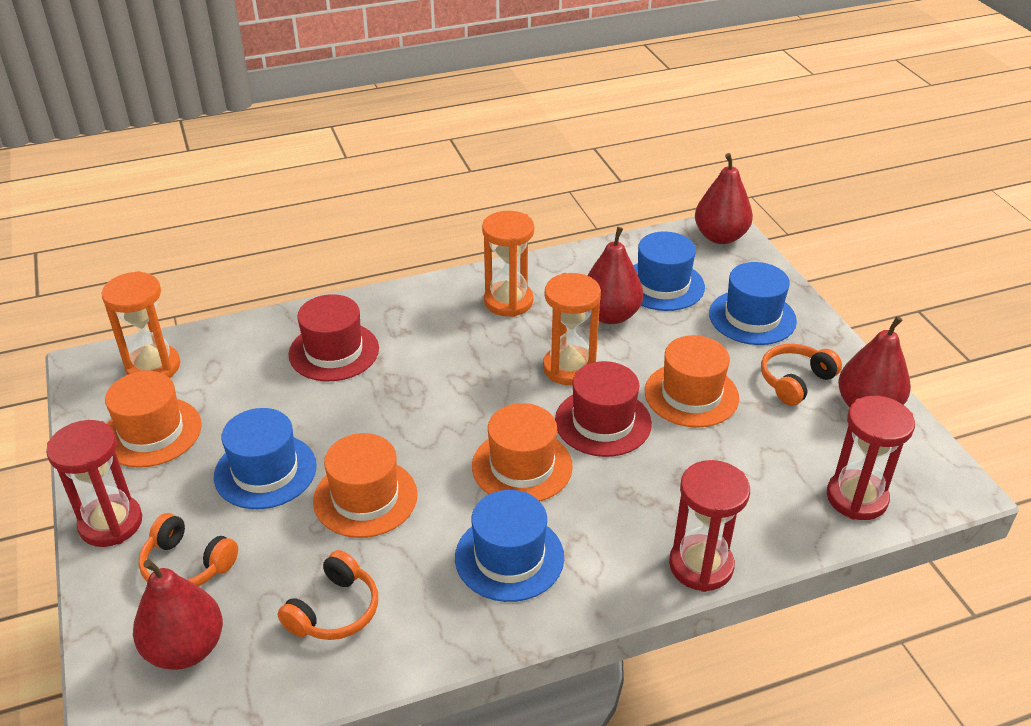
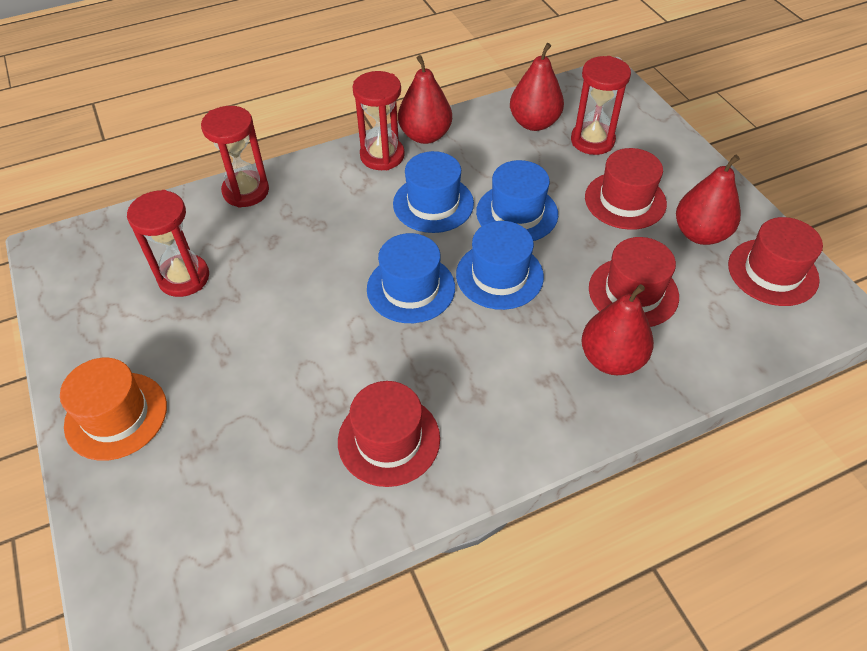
orange hat: [105,371,202,468] [313,433,418,538] [472,403,573,501] [645,335,739,428] = 4 -> [60,358,167,461] = 1
orange headphones: [138,513,238,587] [278,550,378,640] [761,344,842,406] = 3 -> none = 0
orange hourglass: [102,271,180,378] [482,211,534,317] [543,273,601,385] = 3 -> none = 0
red hat: [289,294,379,381] [555,361,652,457] = 2 -> [338,381,440,487] [585,148,667,230] [589,237,679,327] [728,217,823,306] = 4
red hourglass: [46,420,142,547] [669,460,750,592] [827,396,915,520] = 3 -> [127,190,209,297] [201,106,269,208] [352,71,405,170] [571,56,631,155] = 4

